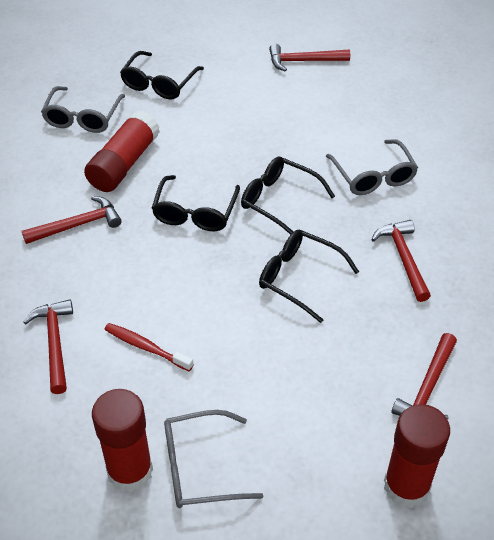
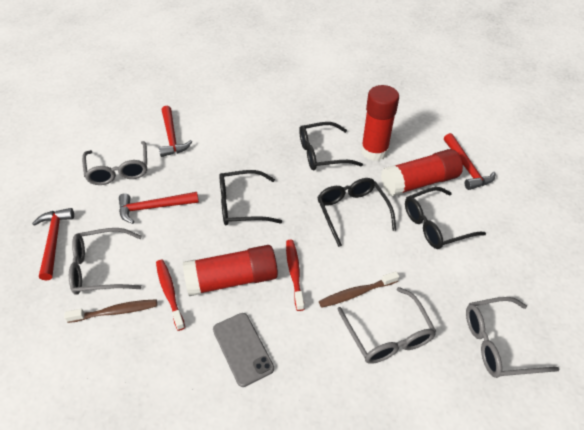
brown toothbrush: none = 0 -> [64,299,157,323] [319,271,400,308] = 2
grey glasses: [41,86,125,133] [164,410,263,508] [326,139,418,195] = 3 -> [69,228,142,295] [82,141,147,185] [337,287,437,364] [466,297,559,378] = 4
grey phone: none = 0 -> [213,313,274,387] = 1
red hammer: [22,196,121,244] [23,300,73,394] [269,44,350,72] [371,220,431,302] [391,333,457,419] = 5 -> [32,208,74,280] [119,192,199,224] [159,106,192,157] [444,133,496,190] = 4
red toothbrush: [104,323,194,371] = 1 -> [156,260,185,331] [286,240,304,311] = 2

